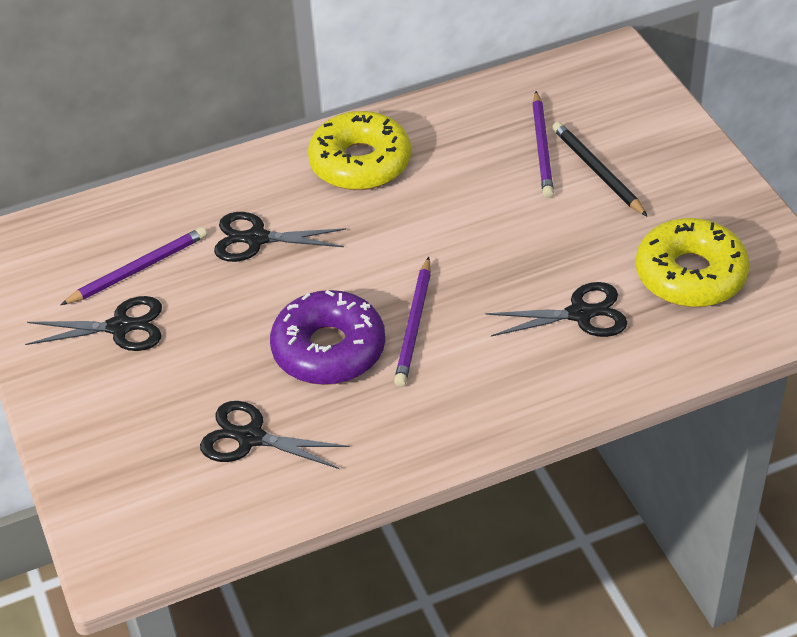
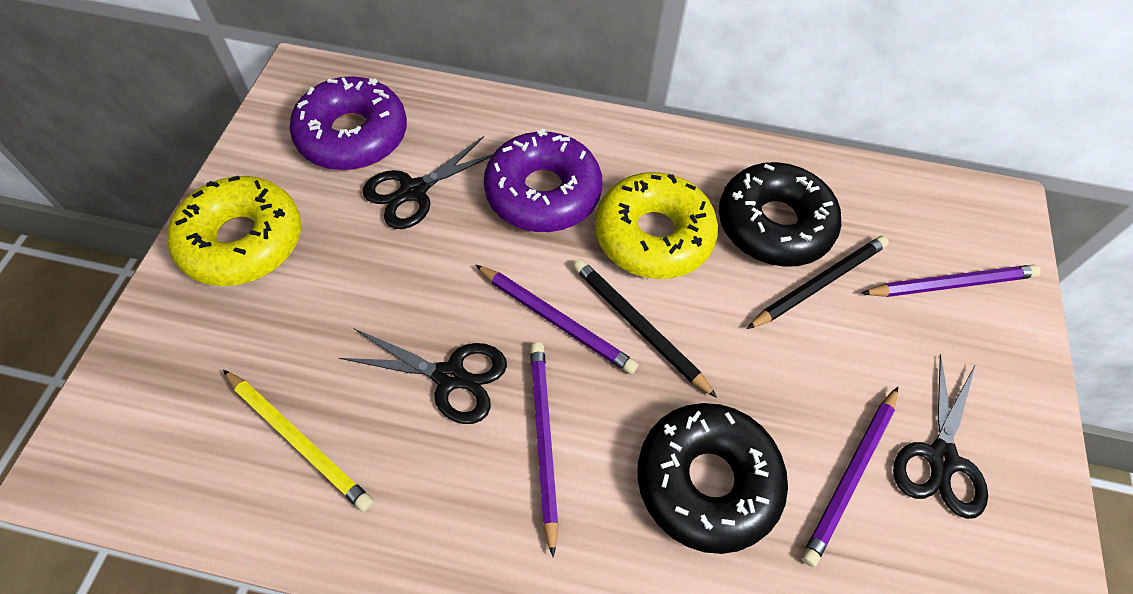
black donut: none = 0 -> [637,403,788,554] [719,162,841,267] = 2
black pencil: [552,122,648,217] = 1 -> [573,259,717,398] [747,236,889,329] = 2
black scissors: [25,296,162,351] [200,401,350,469] [214,212,346,262] [485,282,627,337] = 4 -> [339,329,507,424] [363,136,493,229] [893,354,988,519] = 3
purple donut: [270,290,385,385] = 1 -> [289,76,407,170] [484,129,602,232] = 2
purple pencil: [60,227,207,305] [394,257,431,387] [532,91,554,198] = 3 -> [476,265,638,374] [530,342,559,557] [801,387,898,567] [861,265,1041,297] = 4
yellow pencil: none = 0 -> [223,370,373,512] = 1

